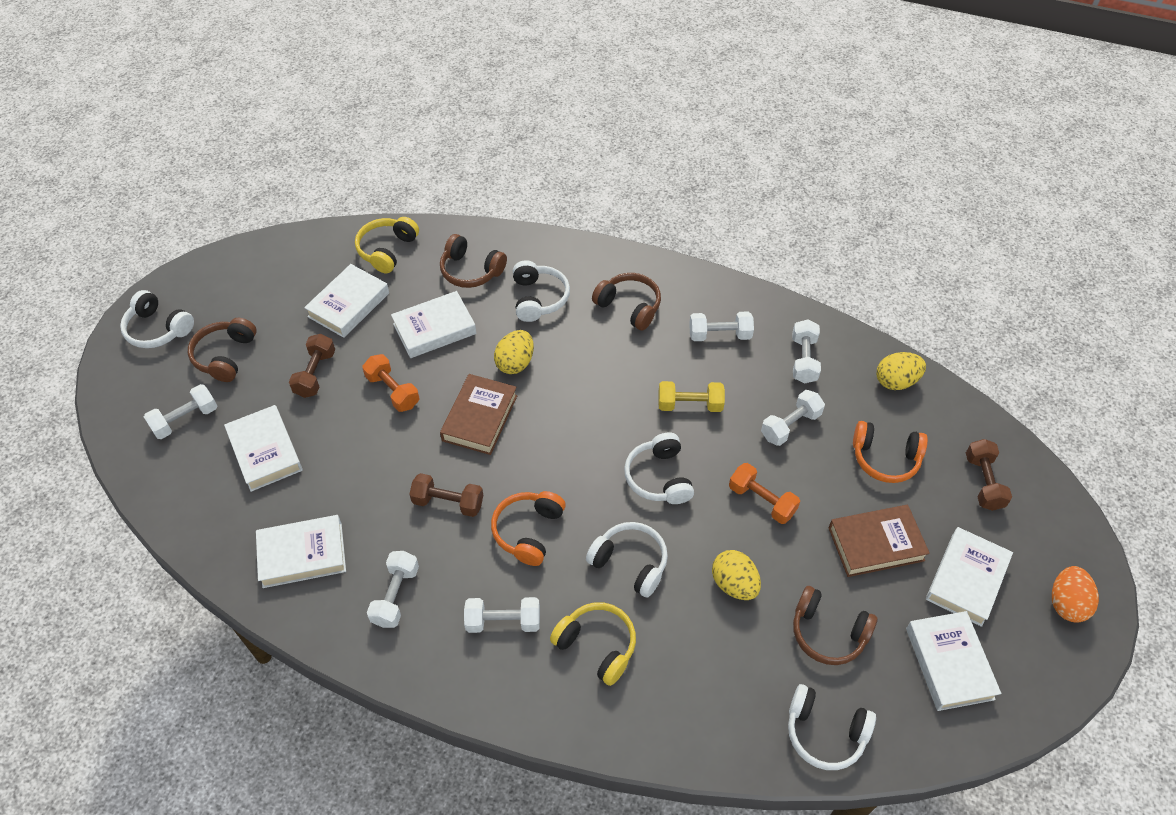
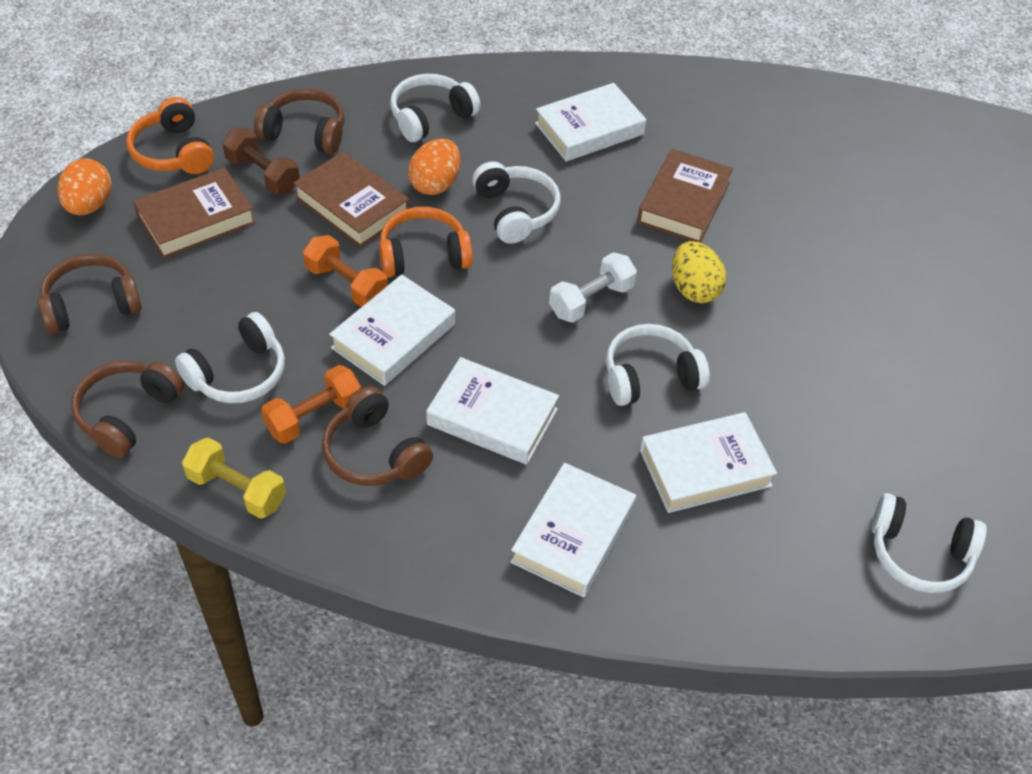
brown book: [440,374,517,455] [828,505,930,577] = 2 -> [133,167,256,259] [293,151,410,247] [637,149,733,243] = 3
brown dumbbell: [289,334,335,398] [409,473,483,517] [966,439,1012,511] = 3 -> [222,128,300,194] = 1
orange egg: [1052,566,1099,623] = 1 -> [57,158,111,215] [408,139,460,195] = 2
white book: [224,405,303,492] [256,515,346,588] [304,264,389,338] [391,291,477,358] [906,611,1001,711] [926,527,1013,627] = 6 -> [329,274,455,386] [426,357,559,465] [510,463,636,597] [535,83,646,162] [640,412,777,513] = 5
white dumbbell: [144,384,217,439] [367,551,419,628] [464,597,540,633] [689,312,754,341] [761,390,825,446] [792,319,821,383] = 6 -> [549,252,637,323] = 1
yellow egg: [494,330,534,374] [712,550,761,600] [877,352,926,390] = 3 -> [672,241,726,303] = 1
yellow headphones: [355,217,419,273] [550,602,636,686] = 2 -> none = 0

